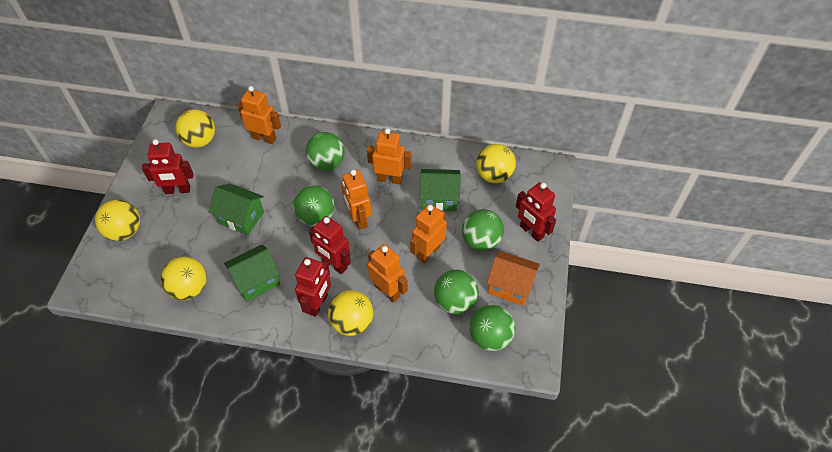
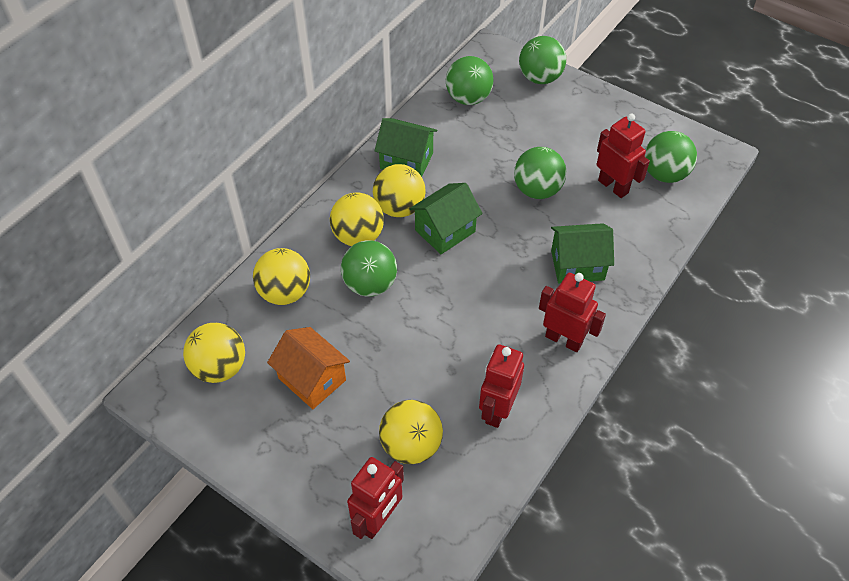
orange robot: [238,86,281,144] [341,170,372,230] [367,128,411,185] [368,244,408,303] [410,204,447,263] = 5 -> none = 0

